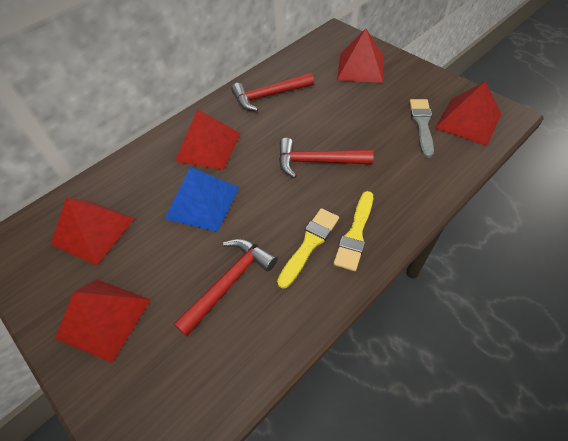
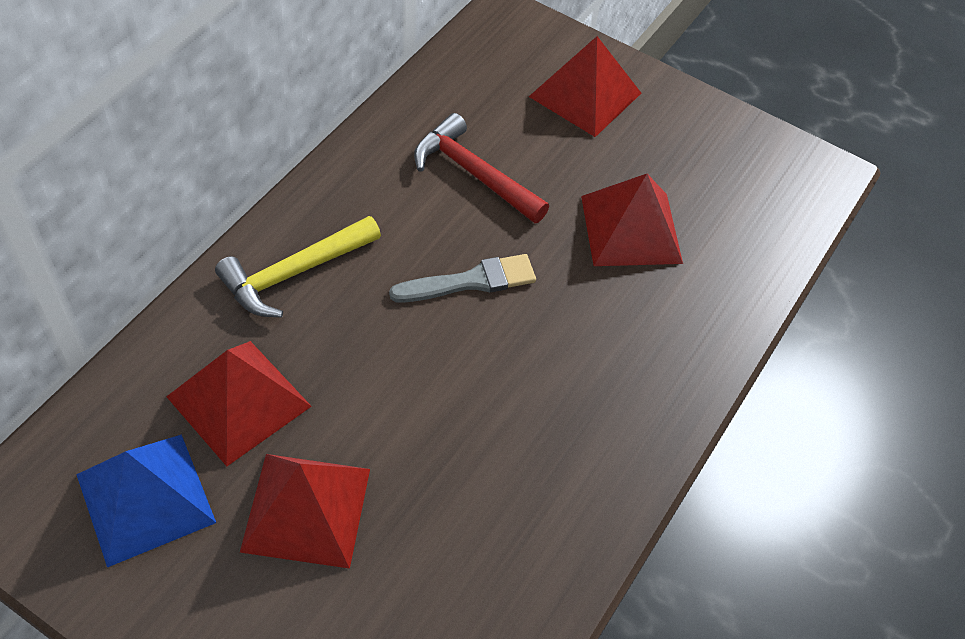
red hammer: [174,239,277,336] [231,73,314,111] [279,138,374,178] = 3 -> [414,113,549,223] = 1
red pyramid: [51,198,135,265] [55,279,151,363] [175,109,240,170] [337,28,384,83] [435,81,501,146] = 5 -> [166,341,312,466] [240,454,370,569] [529,36,641,137] [581,174,683,266] = 4
yellow brush: [277,208,339,289] [333,191,373,271] = 2 -> none = 0
yellow hammer: none = 0 -> [215,216,381,317] = 1

